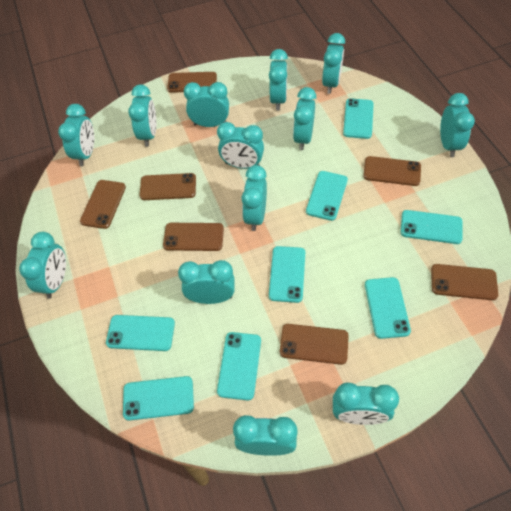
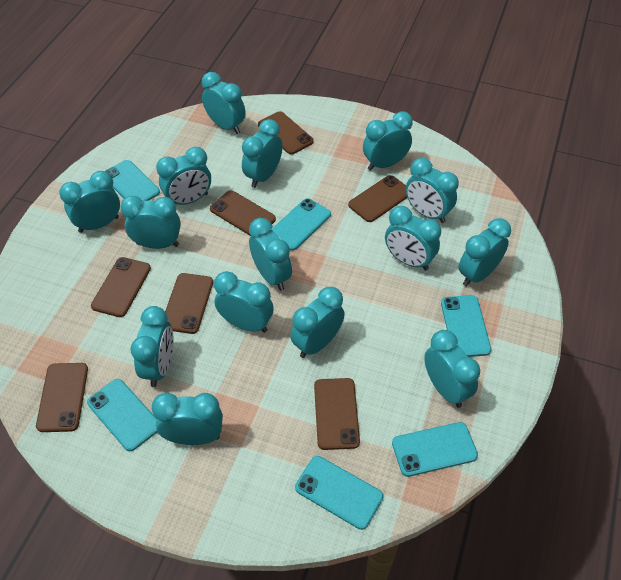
turquoise clock: [19,232,66,299] [58,104,94,166] [128,84,156,147] [178,260,235,304] [184,82,229,127] [217,122,264,169] [233,415,298,456] [241,165,267,231] [269,49,288,110] [293,87,316,150] [322,33,345,94] [333,382,399,425] [440,93,475,157] = 13 -> [59,171,120,233] [121,196,181,249] [131,306,174,387] [152,393,223,445] [156,147,211,205] [202,72,246,134] [214,271,274,333] [242,119,282,188] [249,218,292,291] [290,287,345,358] [363,111,413,171] [385,206,441,271] [406,158,459,223] [424,330,480,408] [459,218,511,287] = 15
turquoise phone: [106,315,175,351] [123,376,194,421] [217,332,261,401] [269,246,305,303] [306,171,348,221] [343,98,374,139] [365,277,411,339] [401,210,463,244] = 8 -> [87,379,157,451] [105,160,160,201] [271,198,331,251] [295,456,383,530] [392,422,478,477] [441,295,491,357] = 6

